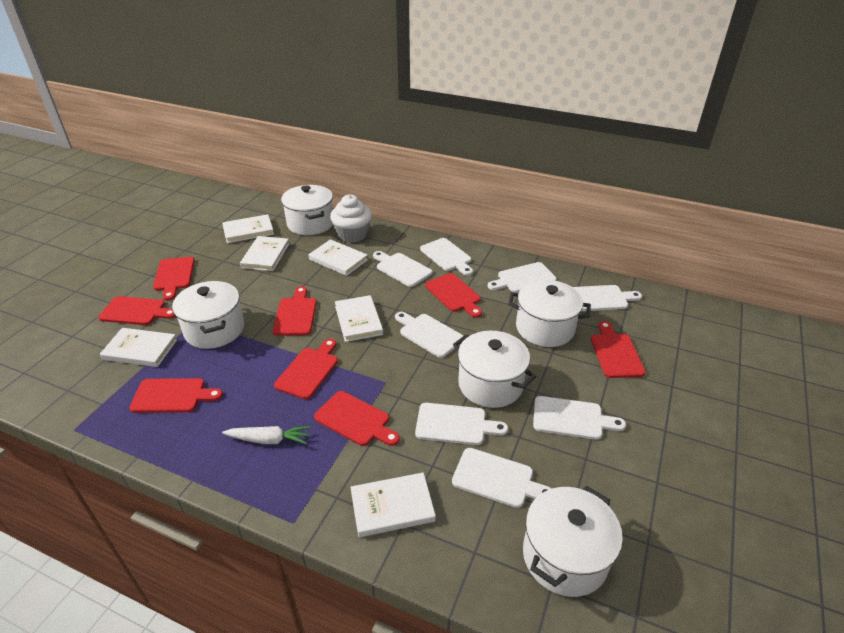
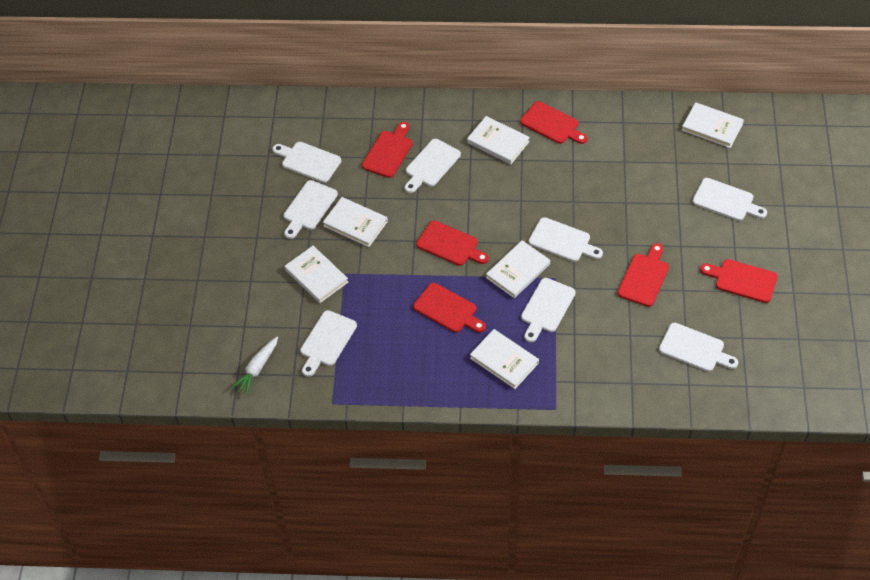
red cutting board: [98,296,176,325] [129,378,223,413] [153,257,195,301] [273,286,317,336] [274,339,338,400] [314,391,400,446] [425,273,482,318] [591,321,646,378] = 8 -> [362,122,413,178] [413,283,486,333] [416,220,489,266] [520,101,588,144] [617,243,669,307] [700,259,778,303] = 6
white cupcake: [330,195,372,243] = 1 -> none = 0
white pot: [172,281,244,349] [281,185,333,235] [453,331,536,408] [508,280,591,347] [523,486,623,597] = 5 -> none = 0

